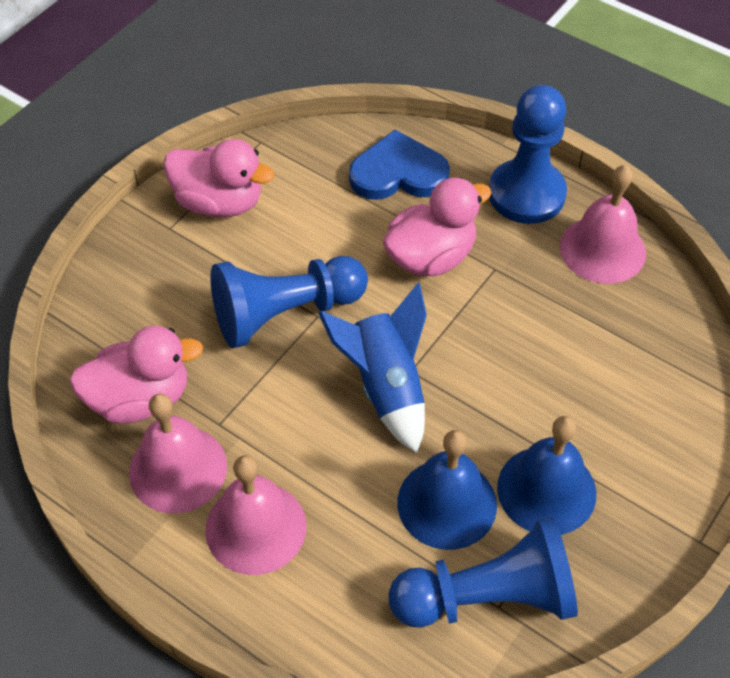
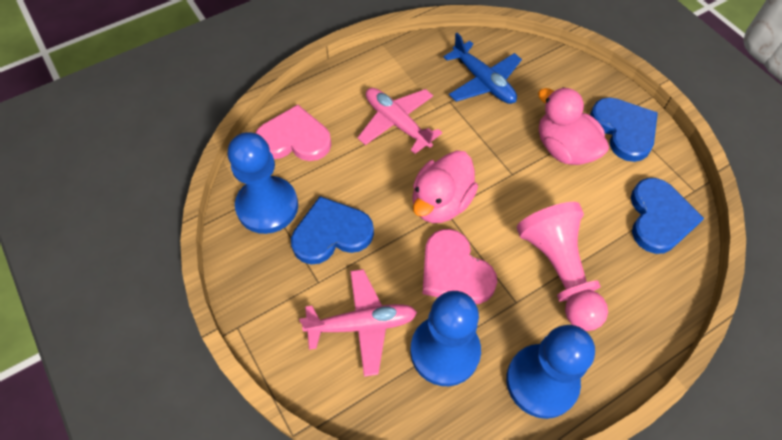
blue bell: [397,430,497,550] [497,416,596,535] = 2 -> none = 0
blue heart: [349,130,450,200] = 1 -> [291,196,374,264] [590,97,658,162] [631,178,704,254] = 3
blue plane: none = 0 -> [444,33,522,104] = 1
blue rocket: [318,283,427,453] = 1 -> none = 0
pink bell: [129,393,227,513] [205,455,307,575] [560,165,646,284] = 3 -> none = 0
pink duck: [70,326,203,423] [164,139,274,217] [383,177,492,277] = 3 -> [412,150,478,223] [538,87,609,165] = 2
pink heart: none = 0 -> [255,105,331,161] [423,229,497,304] = 2
pink pawn: none = 0 -> [517,202,608,331] = 1
pink plane: none = 0 -> [299,269,417,377] [357,88,442,154] = 2

